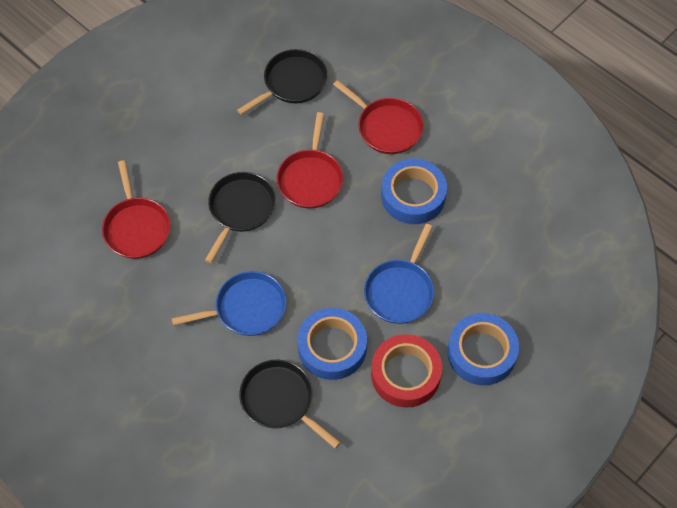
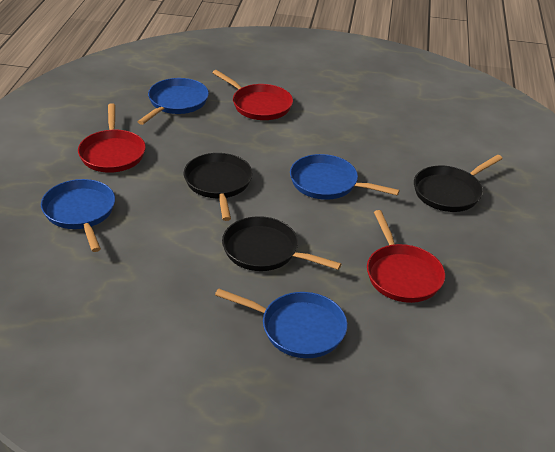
blue pan: [171,271,286,336] [364,224,434,324] = 2 -> [41,179,115,252] [138,78,209,125] [215,288,347,358] [290,154,400,200] = 4
blue tape: [297,308,367,380] [381,159,447,224] [448,313,519,385] = 3 -> none = 0
red tape: [371,334,442,408] = 1 -> none = 0

